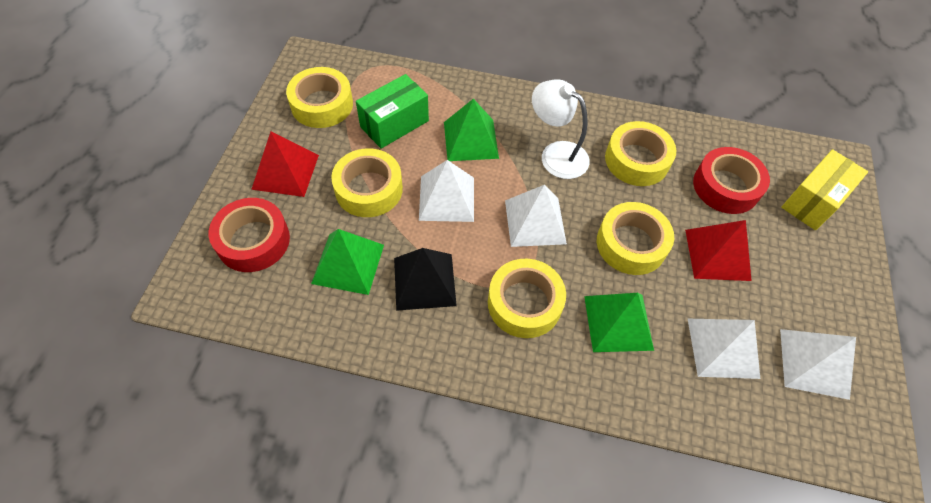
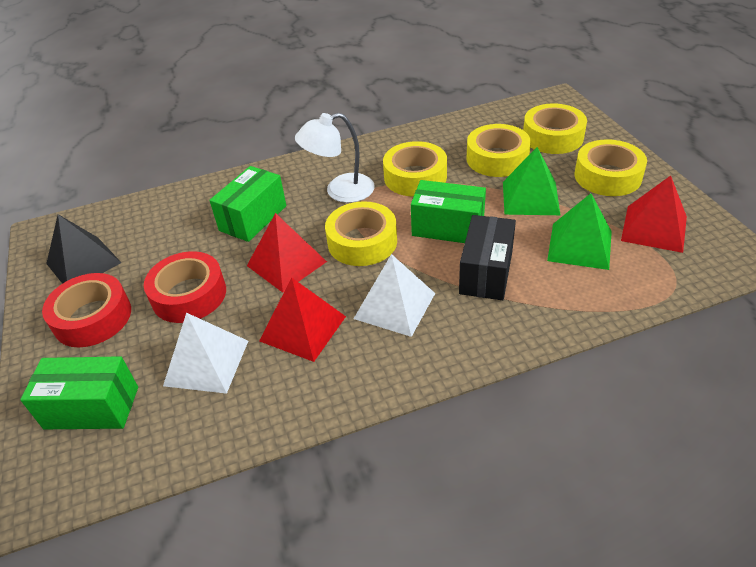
black box: none = 0 -> [459,215,516,300] = 1
green box: [356,74,429,149] = 1 -> [20,356,138,429] [209,166,286,242] [411,180,486,243] = 3
green pyramid: [311,229,384,295] [444,99,499,161] [584,293,654,352] = 3 -> [503,147,560,215] [547,193,612,270] = 2
red pyramid: [251,131,319,197] [685,220,752,281] = 2 -> [247,213,327,293] [259,278,346,362] [621,175,687,253] = 3
white pyramid: [419,160,474,222] [505,185,567,247] [688,319,760,379] [780,329,856,400] = 4 -> [163,313,248,394] [354,254,435,337] = 2
yellow box: [781,149,868,230] = 1 -> none = 0

